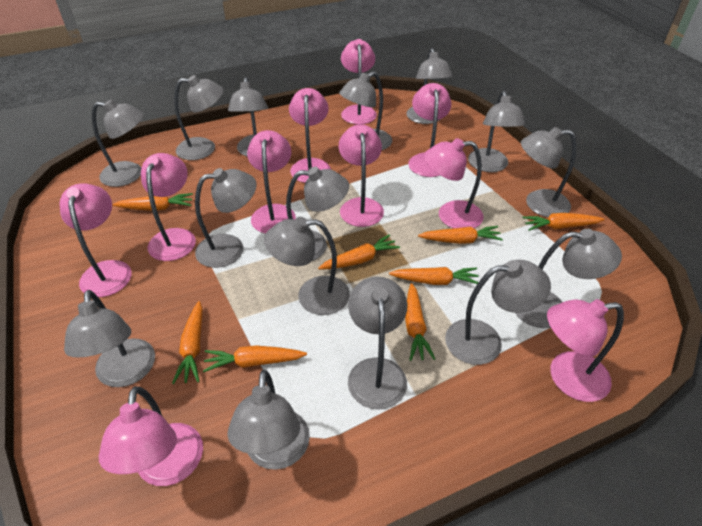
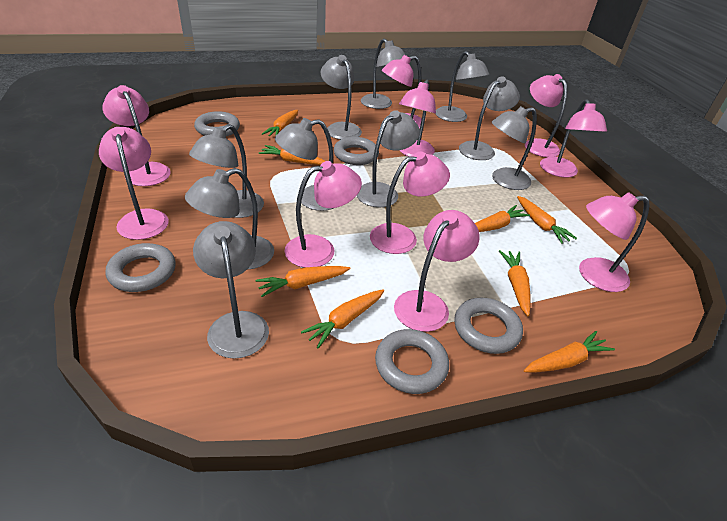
grey lamp: [64,290,155,387] [92,100,144,187] [174,75,224,160] [195,168,257,268] [227,370,310,470] [228,77,268,156] [264,217,350,315] [286,167,349,261] [339,71,392,150] [348,276,408,409] [407,48,453,124] [445,260,551,365] [468,91,525,172] [515,229,622,328] [521,127,576,217] = 15 -> [185,168,274,270] [189,124,264,218] [193,221,269,359] [275,118,334,211] [321,55,362,140] [357,110,420,207] [361,39,405,109] [436,51,490,122] [459,77,520,160] [491,106,537,190] = 10
grey ring: none = 0 -> [106,243,176,292] [194,111,240,136] [334,137,379,165] [375,329,449,394] [454,298,523,354] = 5

